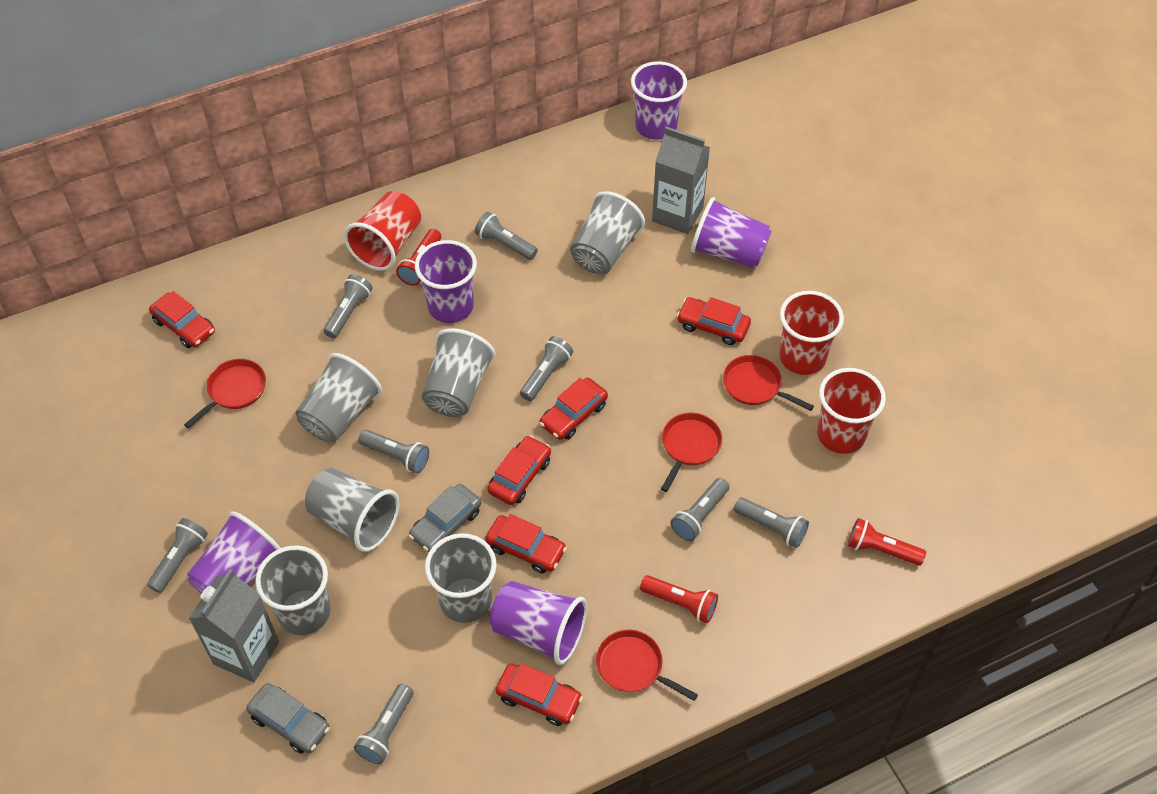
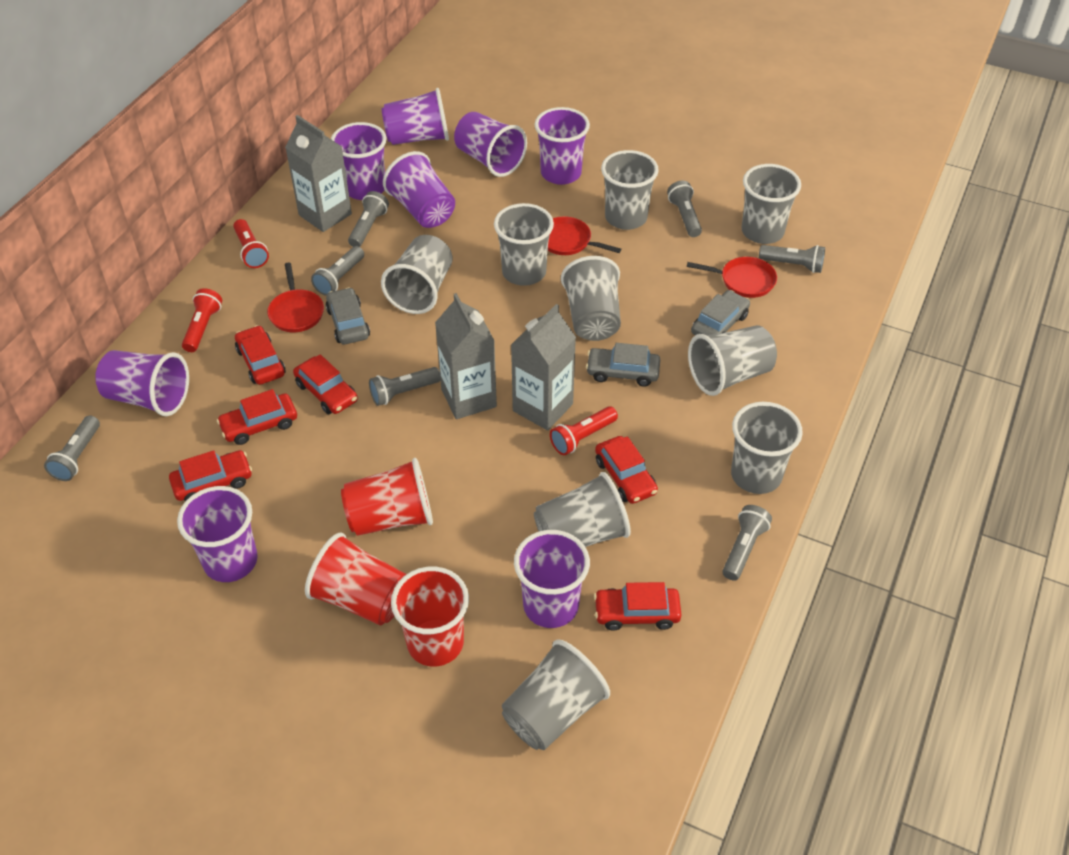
grey car: [246,683,330,753] [409,484,481,552] = 2 -> [325,287,370,344] [586,343,660,387] [691,290,750,335] = 3
grey carton: [189,569,279,682] [652,127,710,234] = 2 -> [285,115,352,232] [435,293,497,419] [511,304,576,430] = 3
grey cup: [255,546,331,635] [295,353,382,442] [305,468,400,552] [422,328,496,417] [425,533,497,623] [570,191,645,274] = 6 -> [381,235,453,314] [494,203,554,286] [502,639,610,750] [534,472,631,547] [561,256,621,341] [601,150,659,230] [688,325,777,396] [731,402,803,494] [741,164,801,244] = 9
grey flashlight: [147,518,208,593] [324,274,373,338] [354,684,413,764] [358,430,429,474] [475,212,538,260] [520,336,573,401] [671,478,729,541] [734,497,809,548] = 8 -> [44,416,100,481] [311,246,364,296] [348,191,389,247] [369,367,440,406] [667,181,702,237] [723,505,772,581] [759,245,825,273] = 7
purple cup: [187,511,280,594] [415,240,477,323] [490,581,587,665] [631,62,687,140] [691,197,772,268] = 5 -> [95,350,189,416] [177,486,258,582] [331,122,387,200] [381,88,449,145] [383,151,455,228] [454,112,527,177] [514,530,590,628] [535,107,590,185] = 8
red pan: [184,359,266,428] [596,630,698,701] [661,413,722,492] [723,355,814,411] = 4 -> [267,262,324,332] [548,216,621,255] [687,257,777,298] = 3

